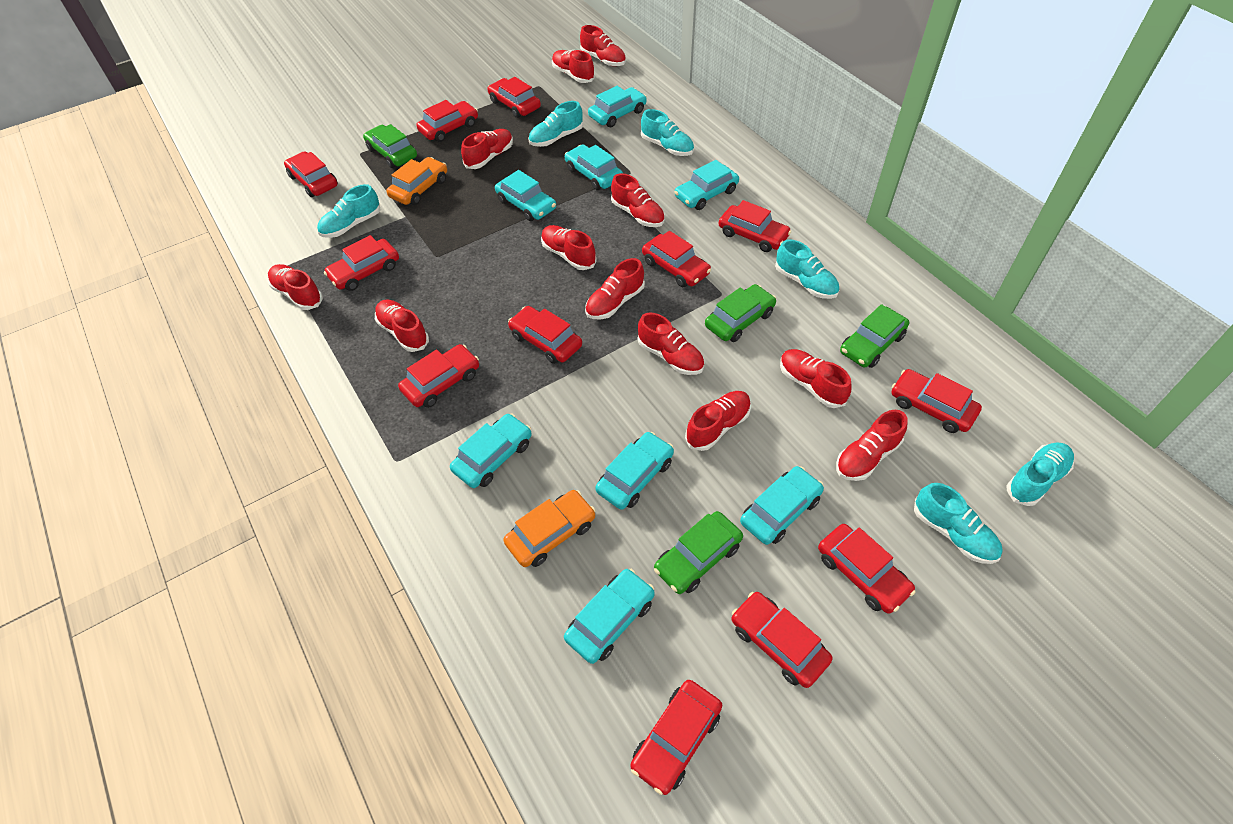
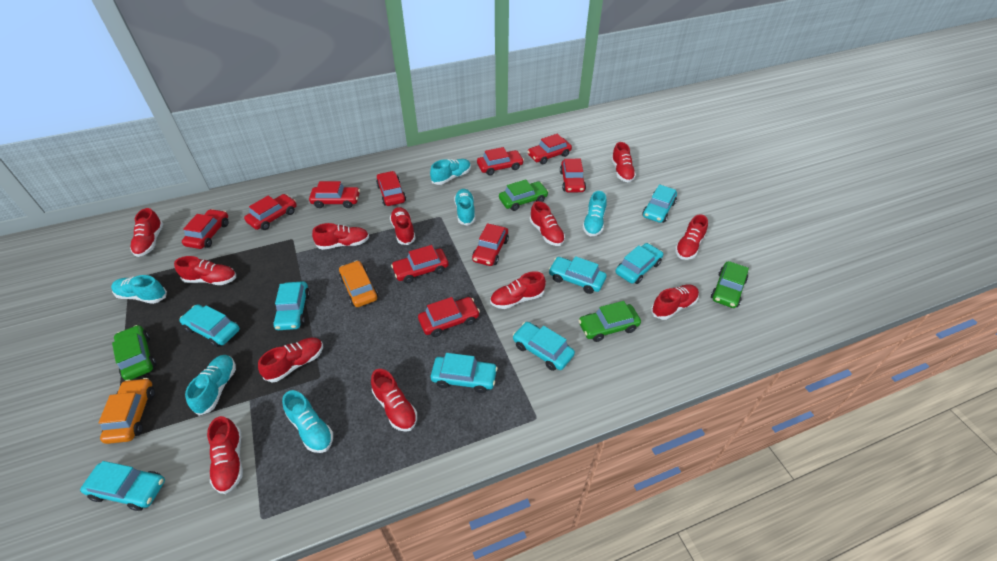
red car: [284,151,338,197] [324,235,399,291] [398,344,479,408] [417,100,478,142] [488,77,541,118] [508,306,582,364] [630,680,722,795] [642,231,711,287] [718,200,791,252] [732,592,832,688] [818,524,916,614] [892,369,982,433] = 12 -> [182,209,229,249] [244,194,297,230] [309,181,360,208] [376,171,406,206] [391,245,449,283] [418,297,480,337] [472,223,509,266] [477,147,524,176] [527,134,572,165] [560,159,586,192] = 10

